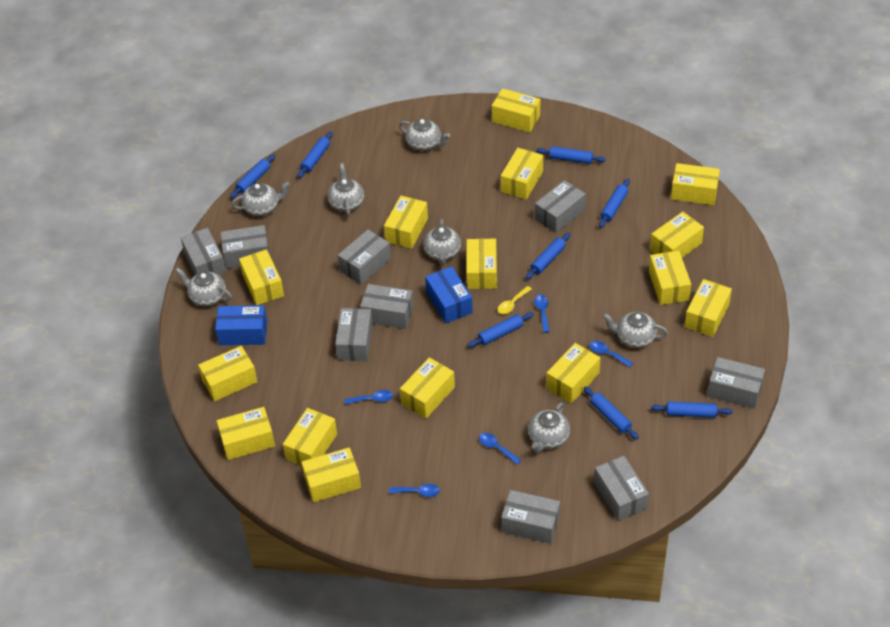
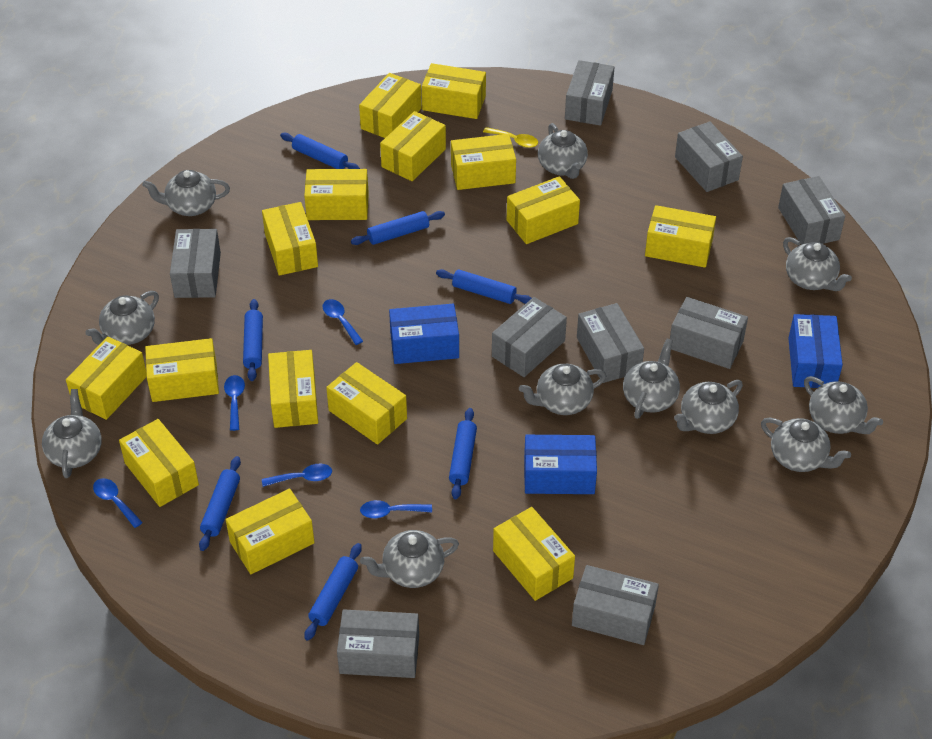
blue box: [215,305,267,345] [425,266,473,323] = 2 -> [389,304,459,364] [524,435,597,494] [788,314,843,388] = 3
blue rolling pin: [230,154,275,199] [297,132,333,178] [467,312,534,348] [526,233,571,280] [537,146,606,164] [583,387,639,440] [599,179,630,228] [651,402,733,418] = 8 -> [199,456,241,551] [243,299,263,381] [280,133,360,169] [304,543,362,641] [351,211,445,245] [436,269,532,304] [449,408,477,499] = 7
grey teapot: [175,268,232,306] [231,181,290,216] [328,163,364,216] [399,119,450,151] [423,219,461,265] [528,402,570,453] [603,312,668,348] = 7 -> [42,389,102,478] [85,291,159,345] [142,170,230,216] [360,530,459,588] [519,364,606,415] [538,123,588,179] [623,338,680,419] [674,380,743,434] [761,418,851,472] [783,237,852,291] [804,376,883,434] = 11

